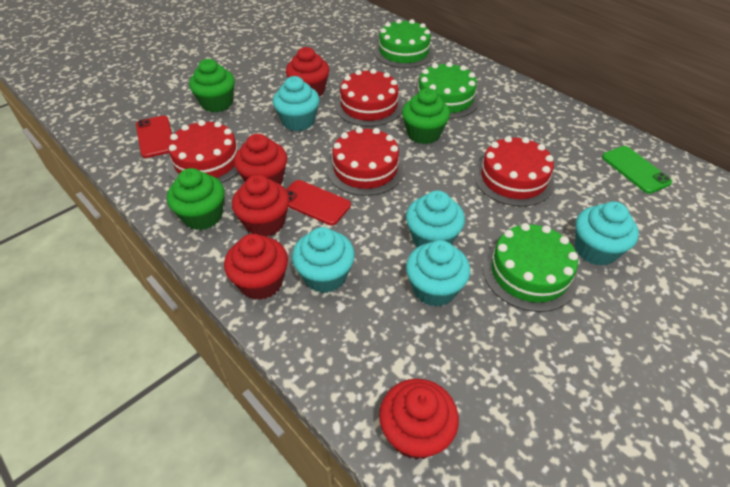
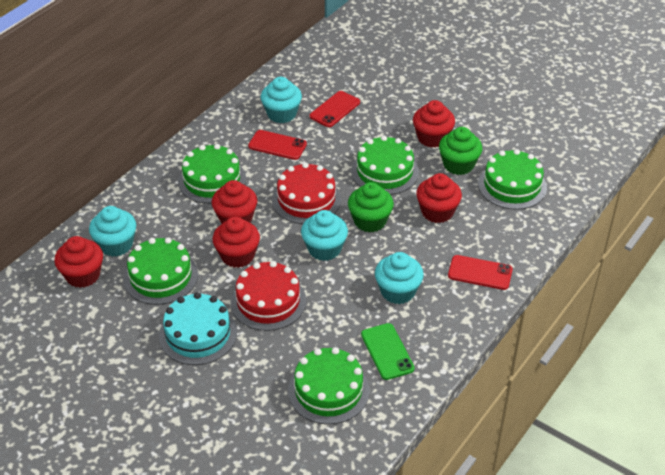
green cake: [374,19,434,68] [412,62,480,119] [483,223,578,312] = 3 -> [123,237,198,305] [178,144,246,204] [288,347,370,425] [351,136,419,195] [478,149,547,210] = 5
green cupcake: [167,168,225,230] [189,59,235,112] [402,88,450,144] = 3 -> [348,182,394,232] [439,127,483,175] = 2
red cake: [167,120,241,183] [327,127,405,196] [335,69,403,127] [474,136,555,207] = 4 -> [230,261,306,331] [272,162,341,224] = 2
red phone: [136,116,172,158] [286,180,351,225] = 2 -> [248,130,307,160] [309,91,360,127] [448,255,513,290] = 3
turquoise cake: none = 0 -> [159,292,237,365] = 1
turquoise cupcake: [273,76,320,131] [292,227,355,293] [406,190,465,247] [406,240,470,307] [575,202,639,266] = 5 -> [89,206,136,257] [261,77,302,123] [301,210,348,261] [375,252,424,304] = 4

